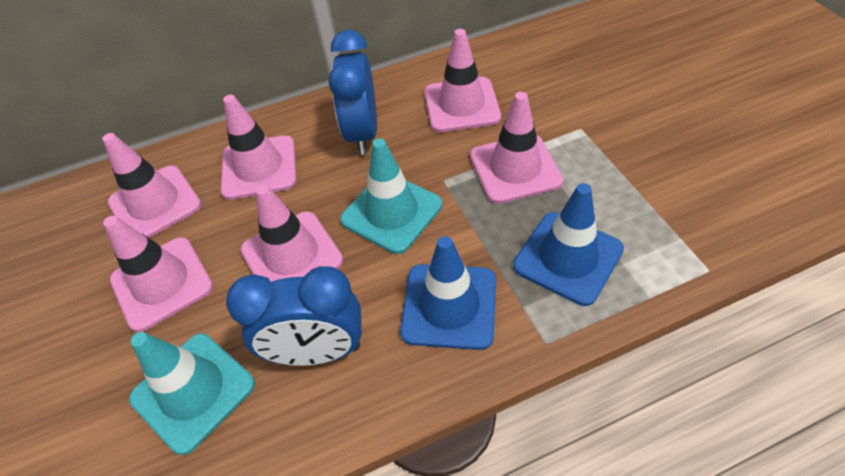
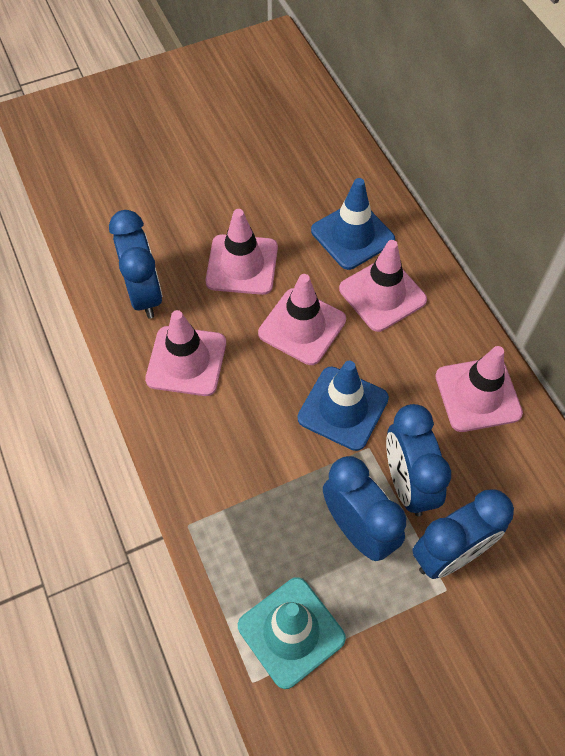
blue clock: [226,266,362,366] [329,30,377,155] = 2 -> [109,210,163,319] [323,456,406,561] [386,404,451,516] [412,490,514,579] = 4
pink traffic cone: [102,133,201,238] [103,216,213,332] [221,95,297,200] [241,184,343,282] [424,29,501,132] [470,92,564,204] = 6 -> [145,310,226,396] [206,209,278,295] [258,274,346,365] [339,240,427,332] [435,346,523,432] = 5
turquoise traffic cone: [129,332,255,455] [340,138,442,254] = 2 -> [238,577,346,689] = 1

